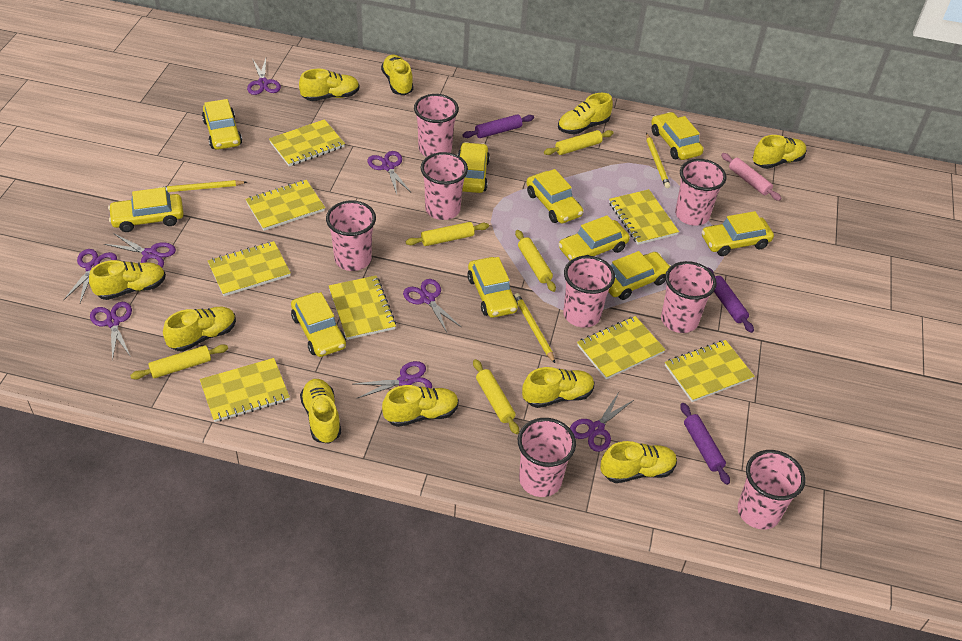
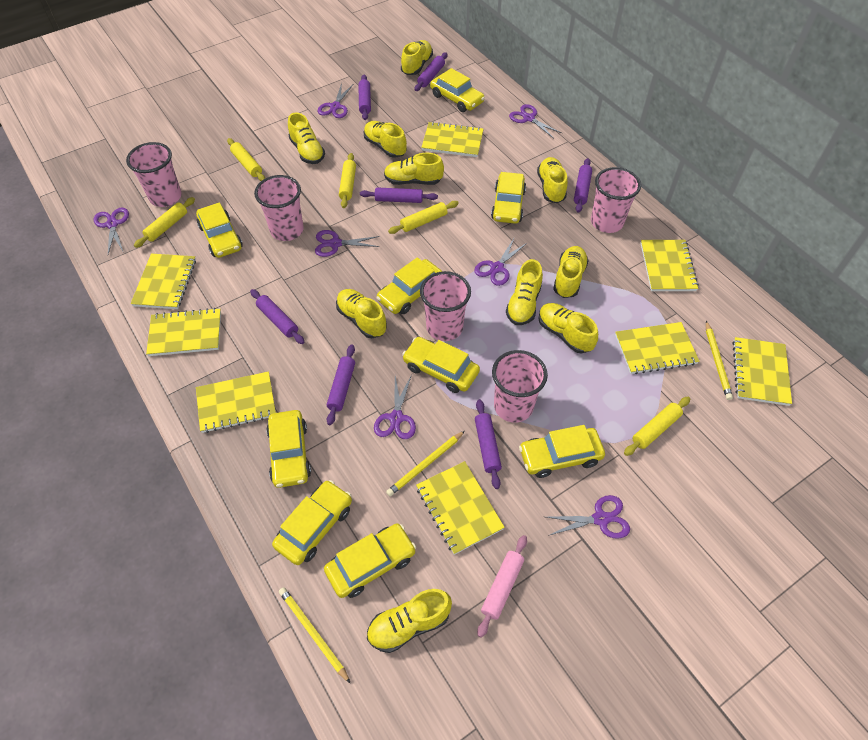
pink cup: [326,201,376,271] [414,94,459,157] [421,152,468,220] [518,418,576,497] [563,256,615,328] [661,261,717,333] [675,159,726,226] [738,450,805,529] = 8 -> [126,142,182,207] [254,175,304,241] [420,271,471,341] [492,350,548,422] [591,167,641,233] = 5
purple rolling pin: [463,114,534,138] [680,403,730,485] [707,267,754,333] = 3 -> [250,289,305,344] [327,344,355,425] [358,74,371,120] [360,188,438,203] [414,52,447,91] [475,399,502,489] [574,158,592,213] = 7
purple scissors: [63,249,117,303] [90,302,132,361] [104,233,176,268] [247,58,281,95] [354,361,432,399] [367,151,411,194] [403,279,461,332] [570,392,634,452] = 8 -> [94,207,129,254] [315,230,380,257] [318,83,353,118] [374,374,416,439] [474,237,527,286] [509,104,562,139] [546,495,630,539] = 7
yellow car: [108,187,184,232] [202,99,242,150] [291,292,346,357] [458,142,490,193] [467,257,518,318] [527,169,583,223] [558,215,630,260] [608,251,671,300] [651,112,704,160] [701,211,774,256] = 10 -> [196,202,243,258] [266,410,311,488] [272,480,352,565] [324,523,416,598] [376,257,442,314] [402,337,480,393] [430,68,485,112] [491,172,526,224] [519,425,605,478] = 9

